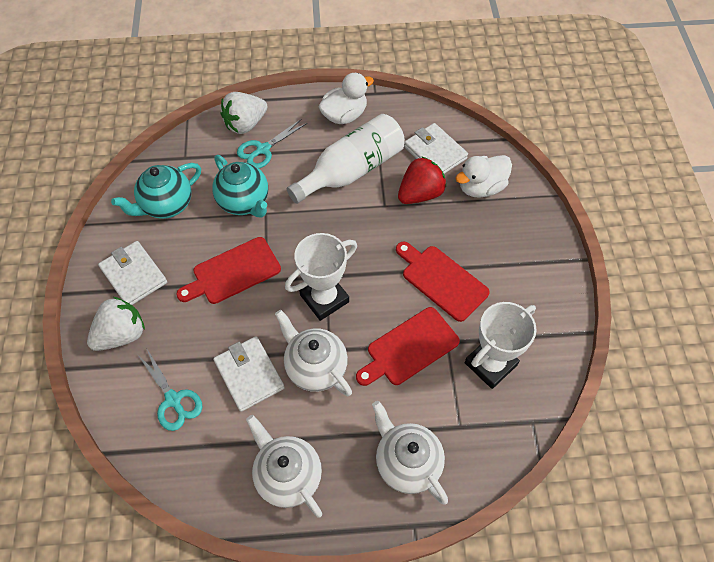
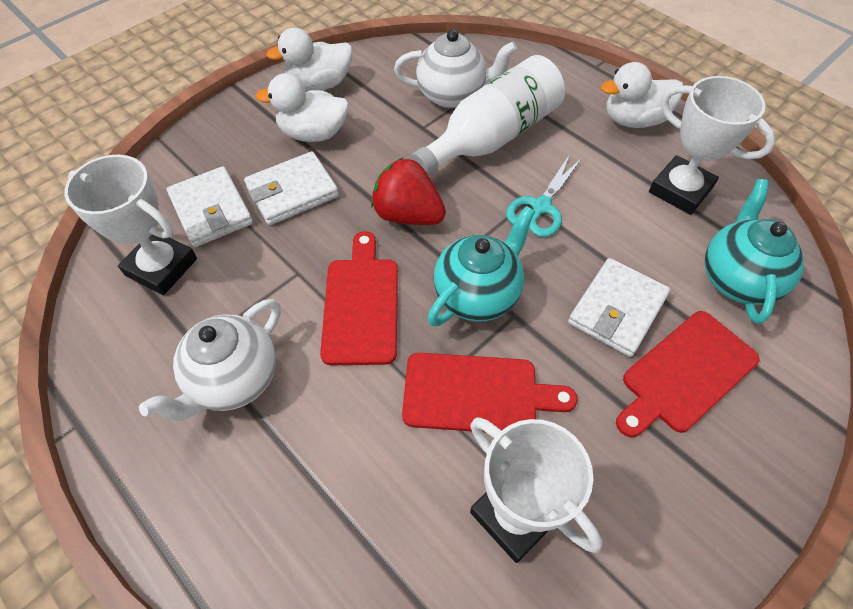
turquoise scissors: [138,349,203,431] [237,119,307,168] = 2 -> [506,154,582,237] = 1
white duck: [318,73,374,124] [455,155,512,198] = 2 -> [255,73,349,142] [266,27,353,91] [601,62,683,128] = 3
white strawberry: [87,297,145,351] [221,92,267,134] = 2 -> none = 0
white teapot: [246,415,322,517] [275,310,352,396] [372,401,448,504] = 3 -> [139,299,281,421] [394,29,517,108] = 2
white trophy: [285,233,357,321] [465,302,537,389] = 2 -> [64,155,197,295] [470,417,602,563] [649,76,776,215] = 3

